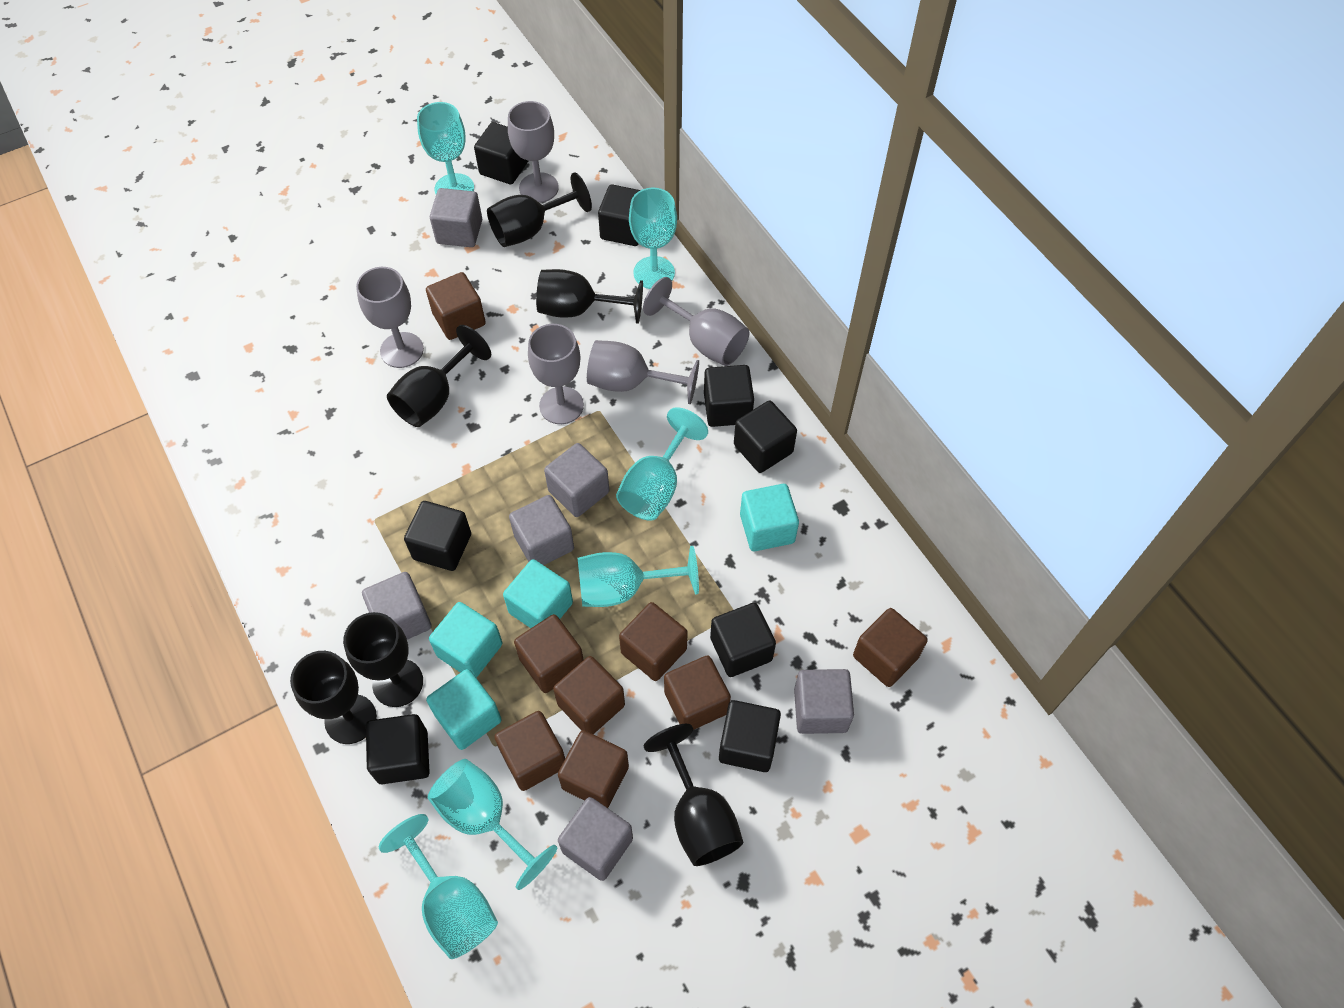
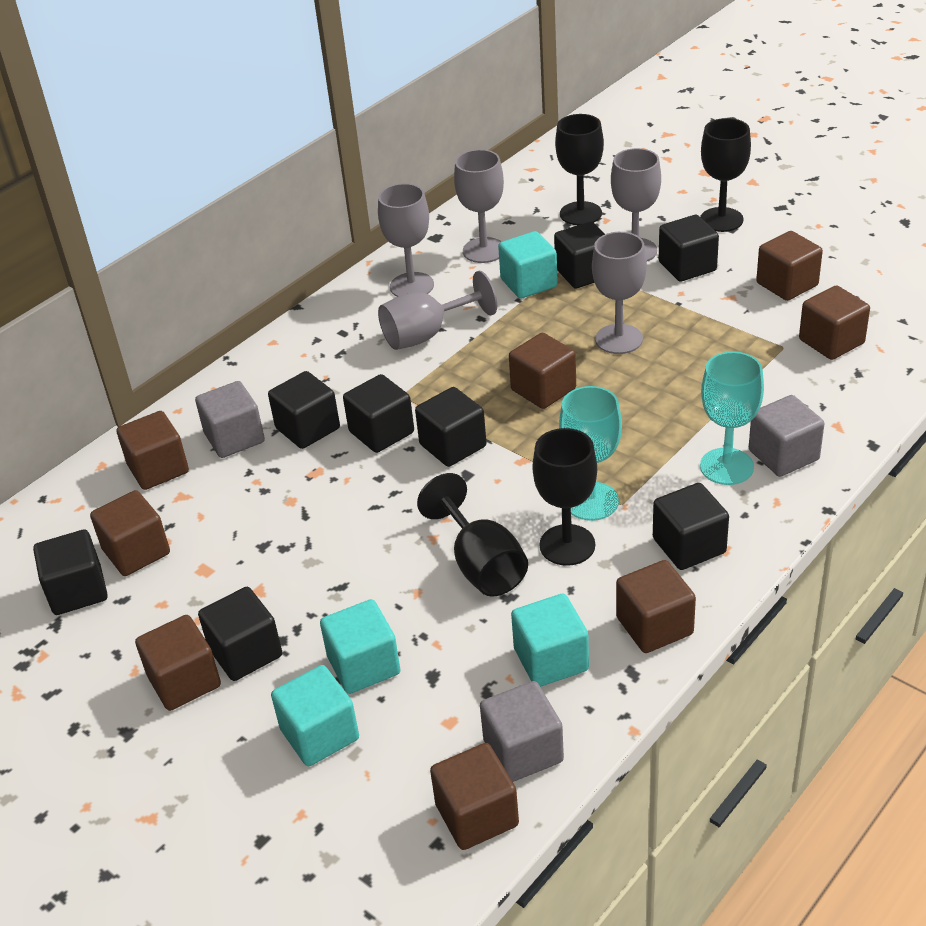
black goblet: [290,651,377,744] [343,612,423,707] [387,325,491,427] [487,172,592,247] [536,269,643,324] [644,724,743,866] = 6 -> [417,473,528,597] [533,428,597,566] [555,114,604,225] [700,118,751,232] = 4
grey cube: [362,572,432,640] [430,188,482,247] [509,495,574,565] [544,443,609,517] [558,797,633,881] [794,669,854,734] = 6 -> [195,381,265,458] [480,681,564,782] [749,395,824,477] = 3
turquoise goblet: [379,814,498,959] [417,102,474,194] [428,759,557,890] [578,546,699,607] [616,407,708,521] [629,188,677,289] = 6 -> [559,386,622,521] [700,351,764,485] = 2

